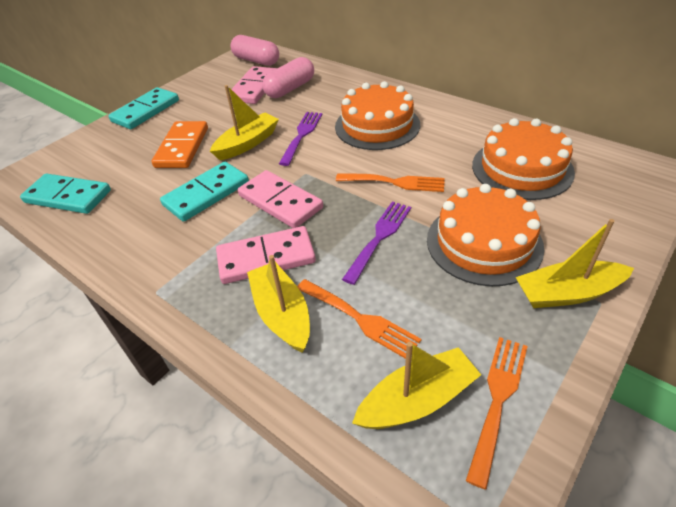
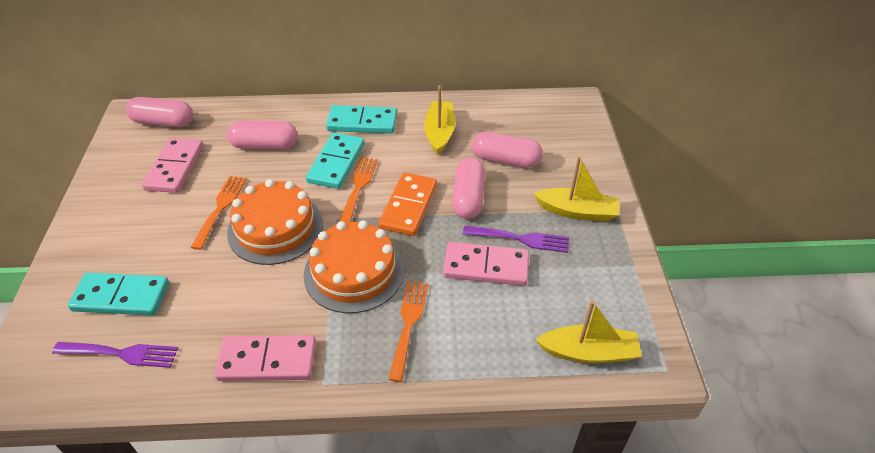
orange cake: [335,81,420,150] [427,184,544,286] [472,118,575,200] = 3 -> [227,179,323,265] [304,220,404,313] = 2
pink capsule: [231,35,279,66] [262,57,314,98] = 2 -> [126,97,193,127] [226,121,297,149] [452,157,485,219] [472,132,543,168] = 4
yellow boat: [210,85,279,160] [247,255,310,352] [352,342,481,429] [516,219,634,308] = 4 -> [424,85,455,155] [533,157,620,222] [536,301,642,363] = 3

